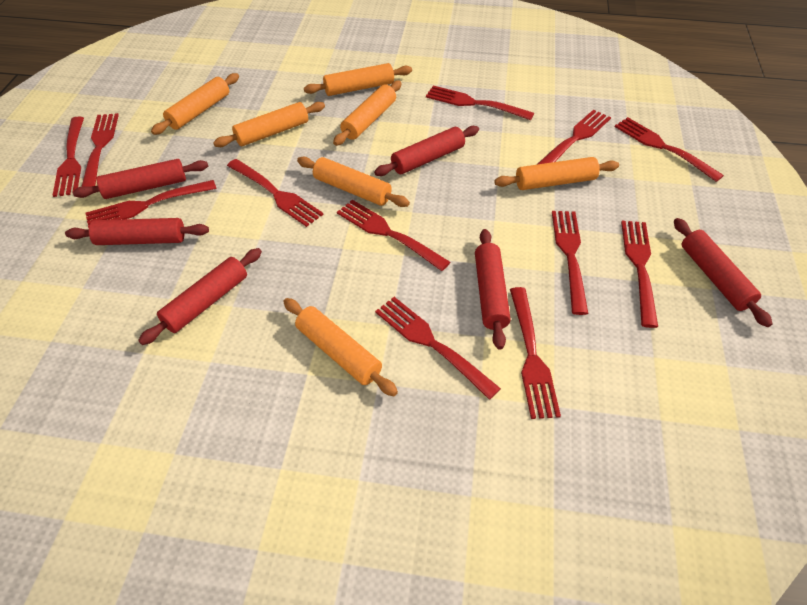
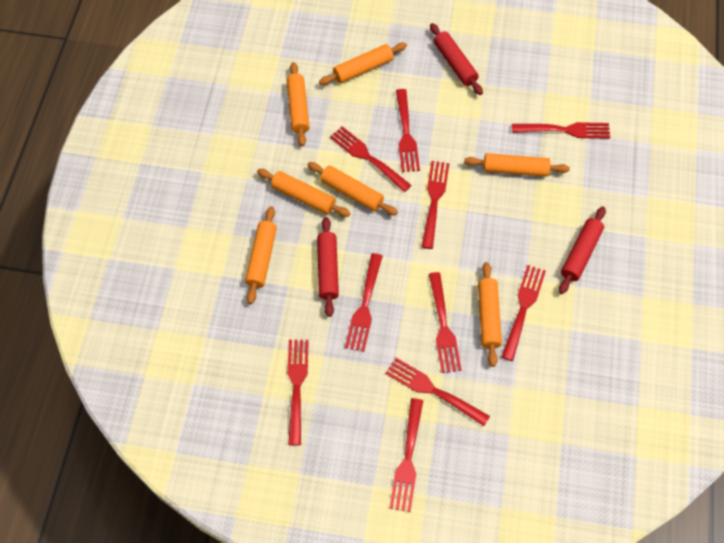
red fork: [52,117,84,197] [81,113,119,187] [86,180,217,228] [227,159,324,227] [337,200,450,271] [375,297,501,400] [426,85,534,120] [510,287,561,419] [536,109,611,165] [552,211,588,315] [615,117,724,182] [621,221,658,328] = 12 -> [287,340,309,445] [330,126,412,192] [345,253,383,352] [385,358,490,426] [389,398,423,512] [396,89,420,172] [421,161,449,249] [429,272,462,373] [502,265,546,361] [512,122,610,139] = 10
red rolling pin: [65,218,209,245] [73,159,208,199] [138,248,262,345] [374,126,479,176] [475,229,511,350] [674,218,772,327] = 6 -> [317,217,339,317] [430,23,483,95] [559,207,606,294] = 3

